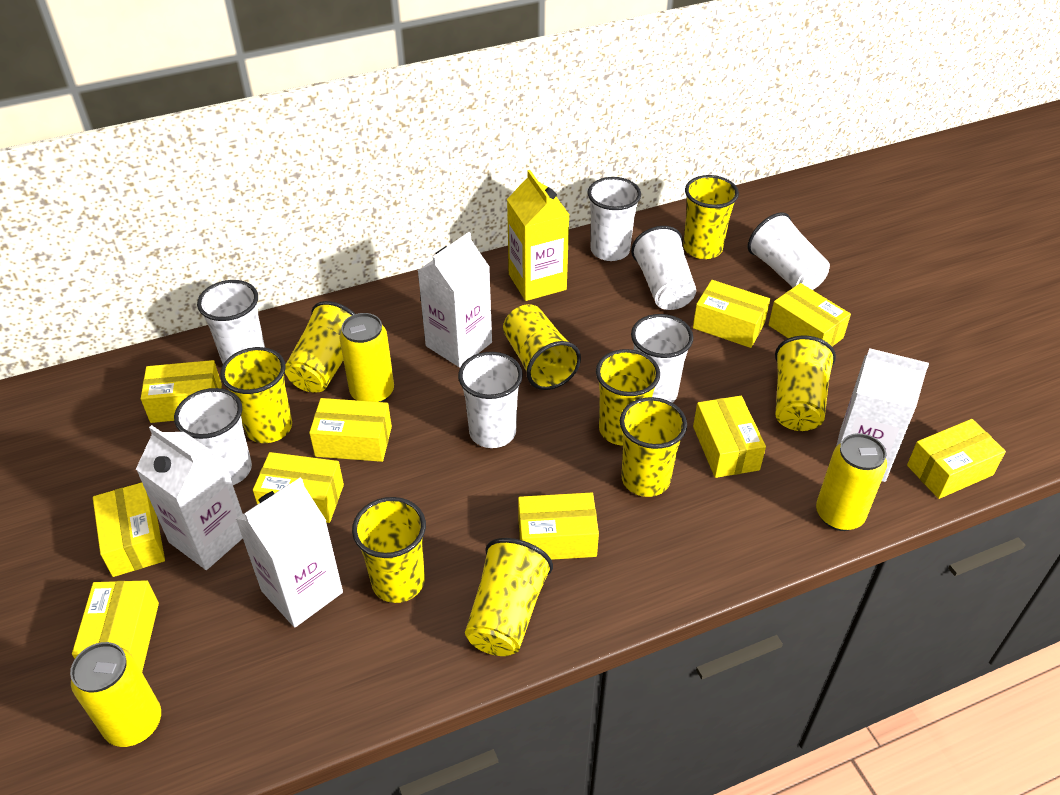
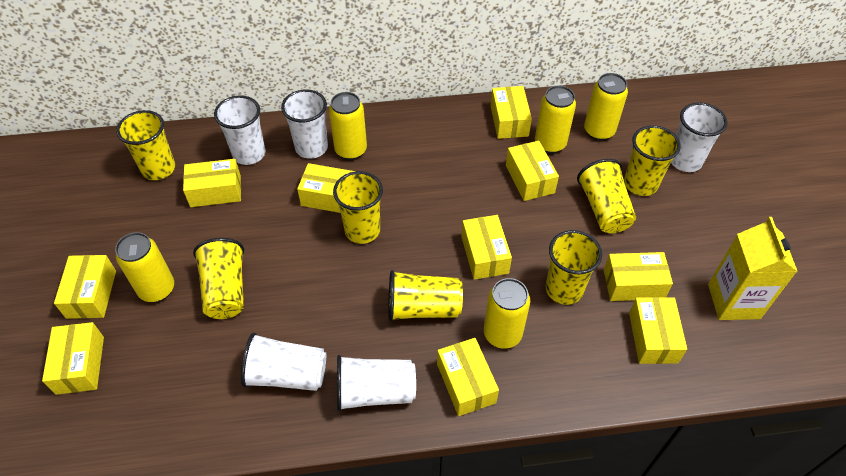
white carton: [136,425,243,570] [236,477,343,628] [418,232,492,368] [836,348,929,482] = 4 -> none = 0
white cup: [174,388,252,485] [197,280,265,364] [458,352,523,448] [587,177,641,261] [631,226,696,310] [631,314,693,403] [748,212,830,290] = 7 -> [214,96,265,165] [241,333,326,391] [281,90,328,159] [337,355,416,412] [671,102,727,172] = 5
yellow can: [70,642,161,747] [339,313,394,402] [816,433,887,531] = 3 -> [115,232,174,302] [329,92,367,160] [484,278,530,349] [535,85,576,153] [584,73,628,141] = 5
yellow cup: [220,347,292,443] [285,301,355,392] [352,497,426,603] [465,538,553,656] [503,304,581,390] [596,349,660,446] [620,397,687,497] [683,175,739,259] [775,336,836,431] = 9 -> [116,110,175,180] [193,238,244,319] [333,171,383,244] [388,270,463,322] [546,230,602,305] [577,159,636,233] [624,125,681,196] = 7

